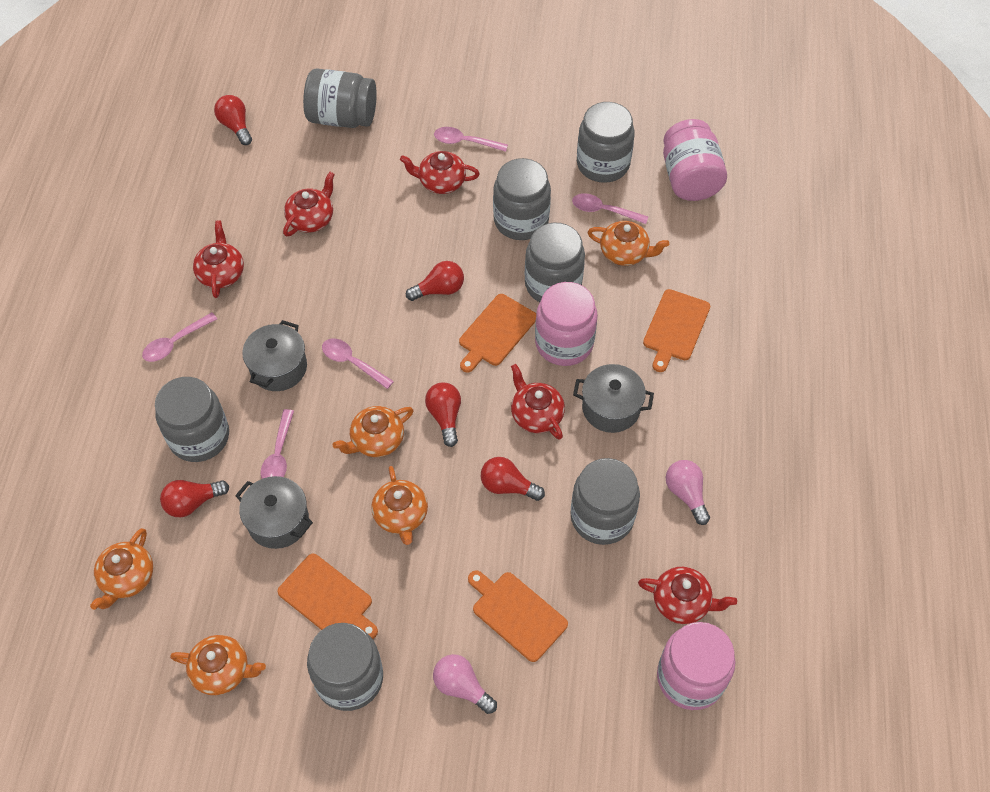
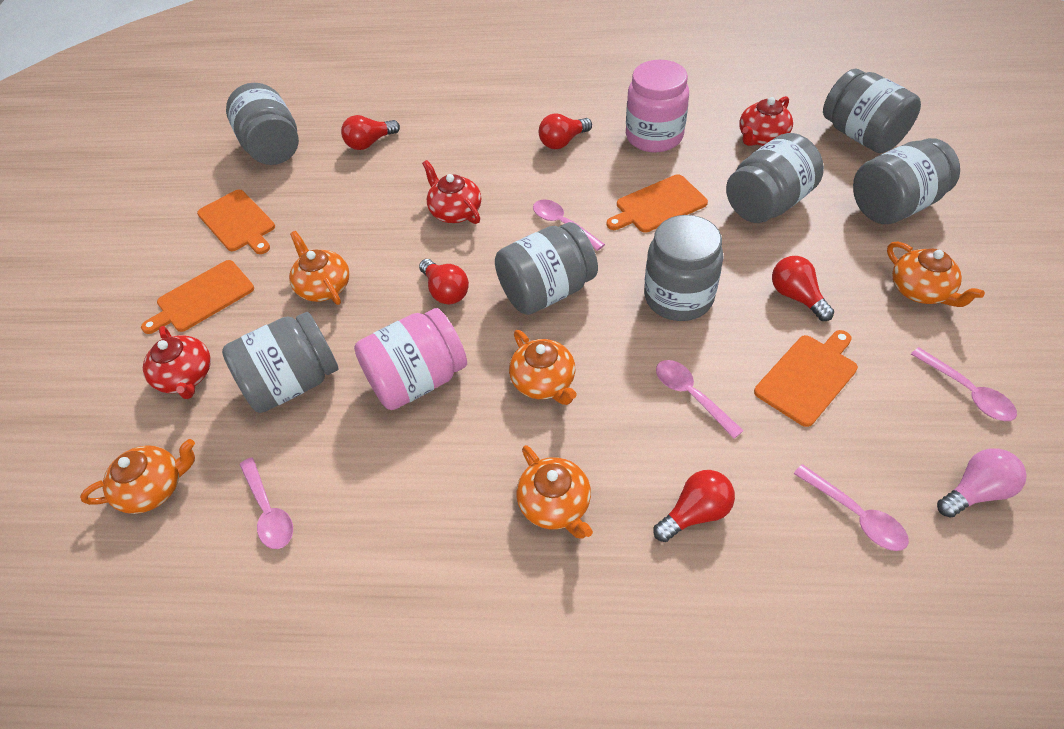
grey pot: [235,476,313,549] [242,320,307,391] [573,364,654,433] = 3 -> none = 0
pink jar: [535,282,598,366] [657,622,735,710] [663,119,727,201] = 3 -> [354,308,467,410] [626,60,689,152] = 2
pink light bulb: [433,654,497,714] [666,460,710,525] = 2 -> [937,448,1027,518] = 1
red teapot: [193,221,244,298] [283,172,335,237] [400,151,480,194] [511,364,565,440] [638,567,737,624] = 5 -> [143,326,211,399] [422,160,481,224] [739,96,793,146] = 3

